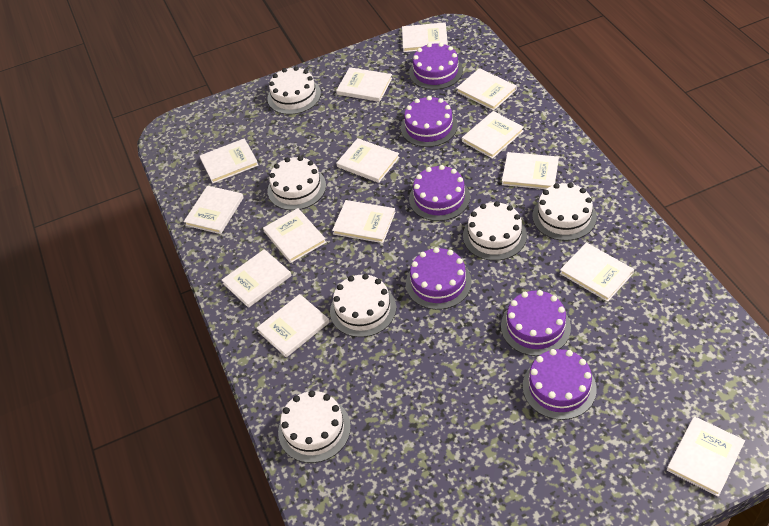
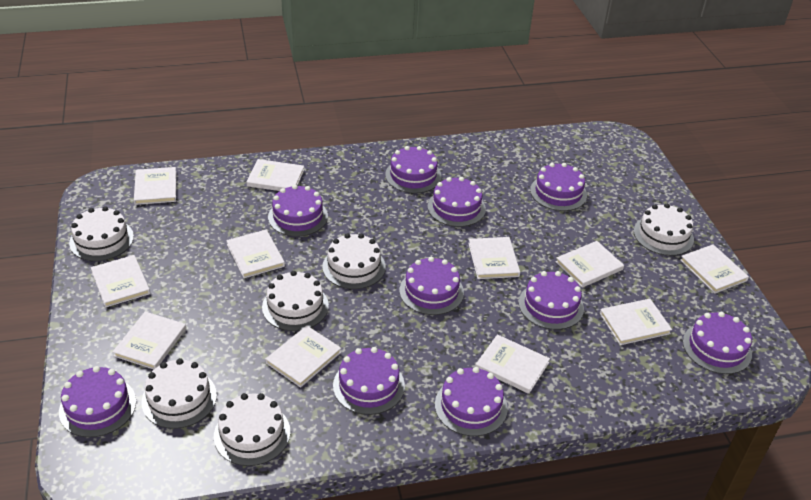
purple cake: [401,96,458,147] [406,247,472,310] [409,42,463,90] [409,165,470,221] [501,290,571,356] [523,349,597,420] = 6 -> [59,366,136,437] [268,185,328,236] [333,347,405,415] [385,146,441,193] [400,257,464,315] [428,177,486,227] [435,367,508,436] [519,271,584,330] [530,163,587,211] [683,312,752,374] = 10
white book: [184,186,244,234] [200,138,259,183] [222,249,292,308] [257,294,330,357] [263,208,326,263] [332,200,395,243] [336,67,392,102] [336,138,400,183] [402,22,448,52] [456,68,517,111] [462,111,524,159] [502,152,559,189] [560,243,634,302] [667,416,745,497] = 14 -> [91,255,150,308] [113,312,186,369] [134,167,176,205] [226,230,285,278] [246,159,304,191] [265,326,341,388] [468,237,520,279] [475,334,550,394] [556,241,624,288] [600,299,672,345] [680,244,749,293] = 11

